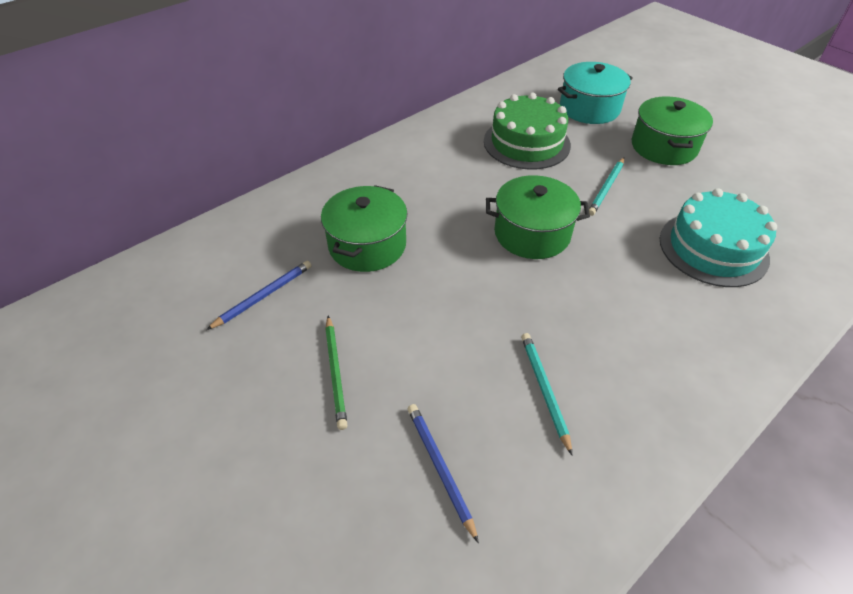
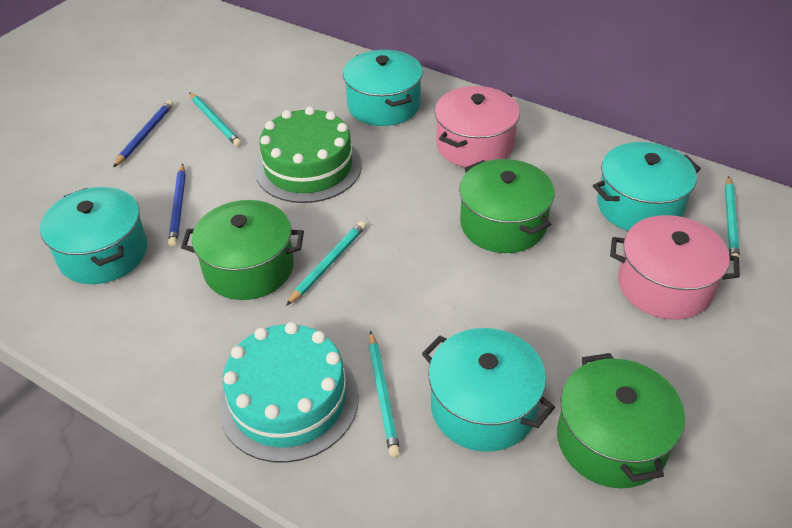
green pencil: [325,316,347,430] = 1 -> none = 0
pink pot: none = 0 -> [435,86,520,167] [610,215,740,320] = 2
turquoise pencil: [521,333,572,455] [589,158,624,216] = 2 -> [189,92,242,147] [286,221,366,306] [369,331,400,457] [725,176,740,263] = 4
turquoise pot: [558,62,633,124] = 1 -> [40,187,148,284] [343,50,423,126] [422,328,555,452] [593,142,701,231] = 4

